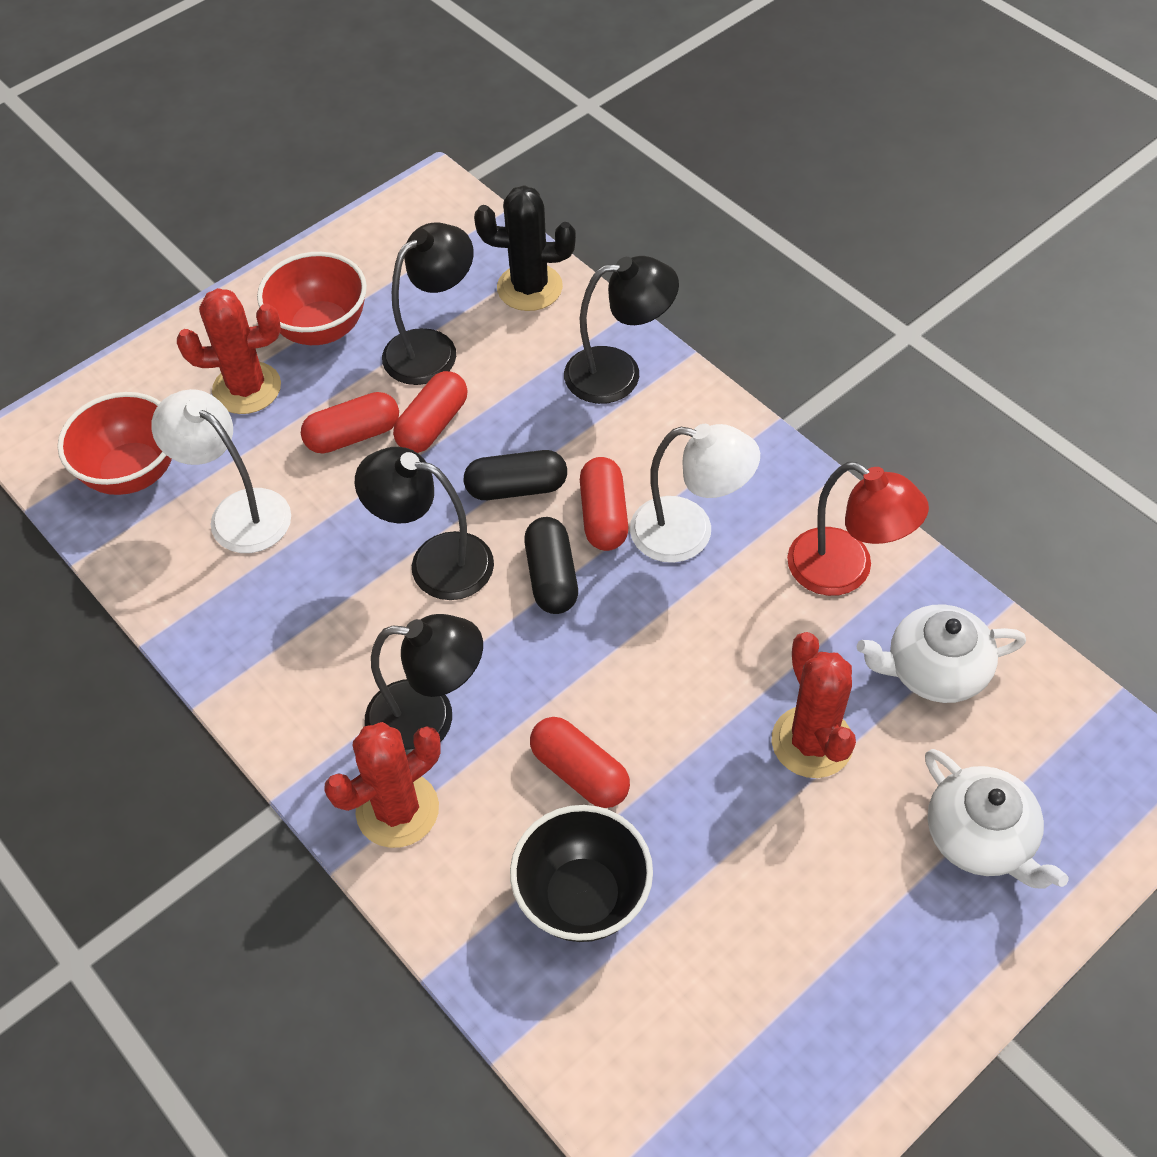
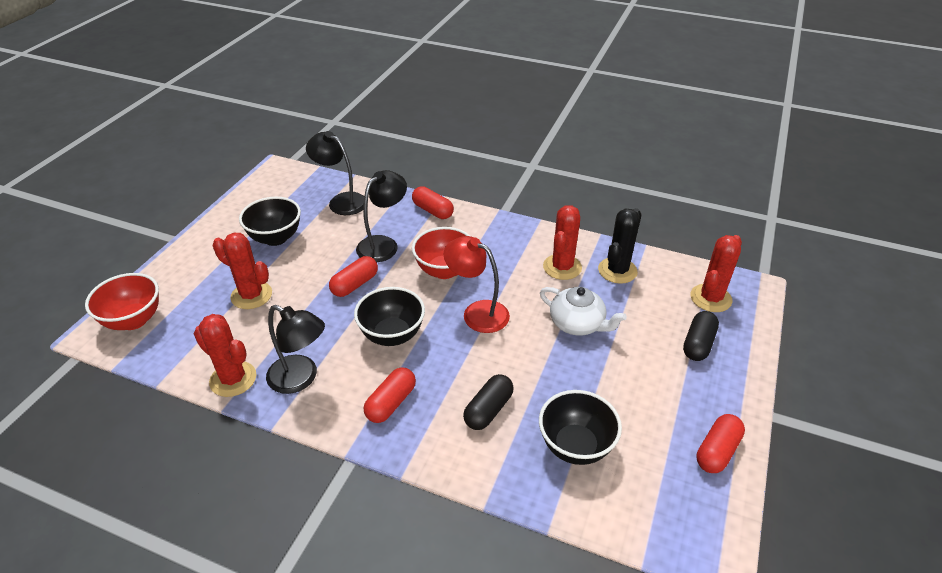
black bowl: [510,805,653,942] = 1 -> [239,197,301,246] [354,287,425,346] [539,390,622,465] = 3
black lamp: [355,447,494,600] [365,614,483,755] [382,223,473,385] [564,256,679,404] = 4 -> [266,305,325,394] [306,131,364,215] [356,170,407,262] = 3
red cactus: [177,288,281,414] [324,722,441,848] [772,632,856,778] = 3 -> [194,314,256,397] [213,232,272,309] [543,205,582,280] [690,235,742,312] = 4
white lamp: [151,389,291,553] [630,424,760,563] = 2 -> none = 0
white teapot: [857,604,1026,703] [925,749,1069,888] = 2 -> [540,287,627,336] = 1

